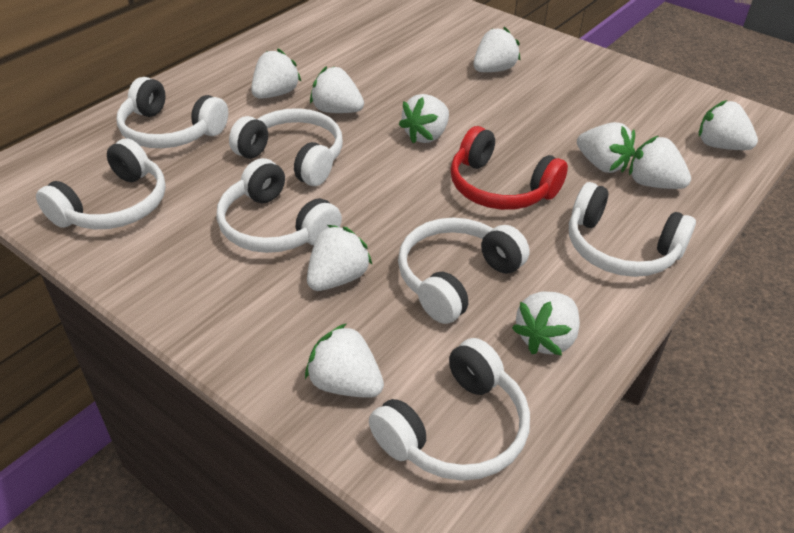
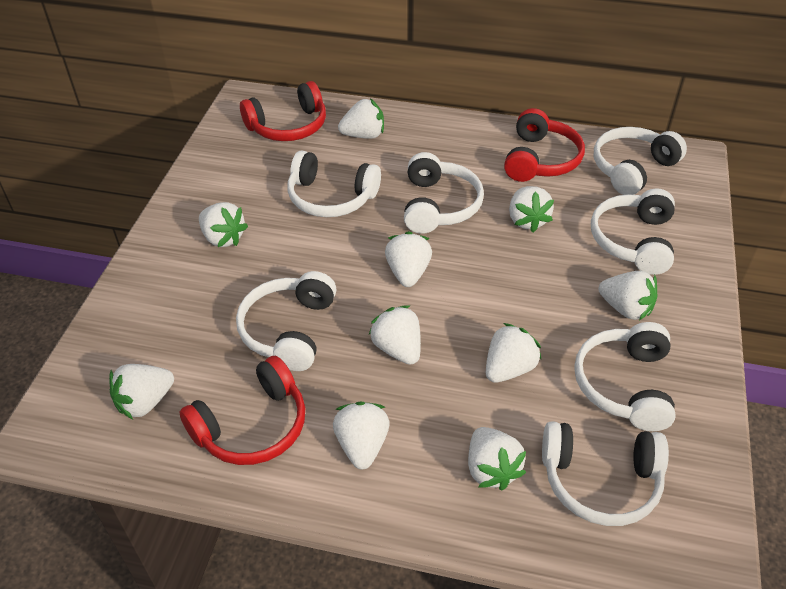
red headphones: [450,126,568,210] = 1 -> [180,356,305,465] [240,81,326,141] [504,108,585,182] = 3

